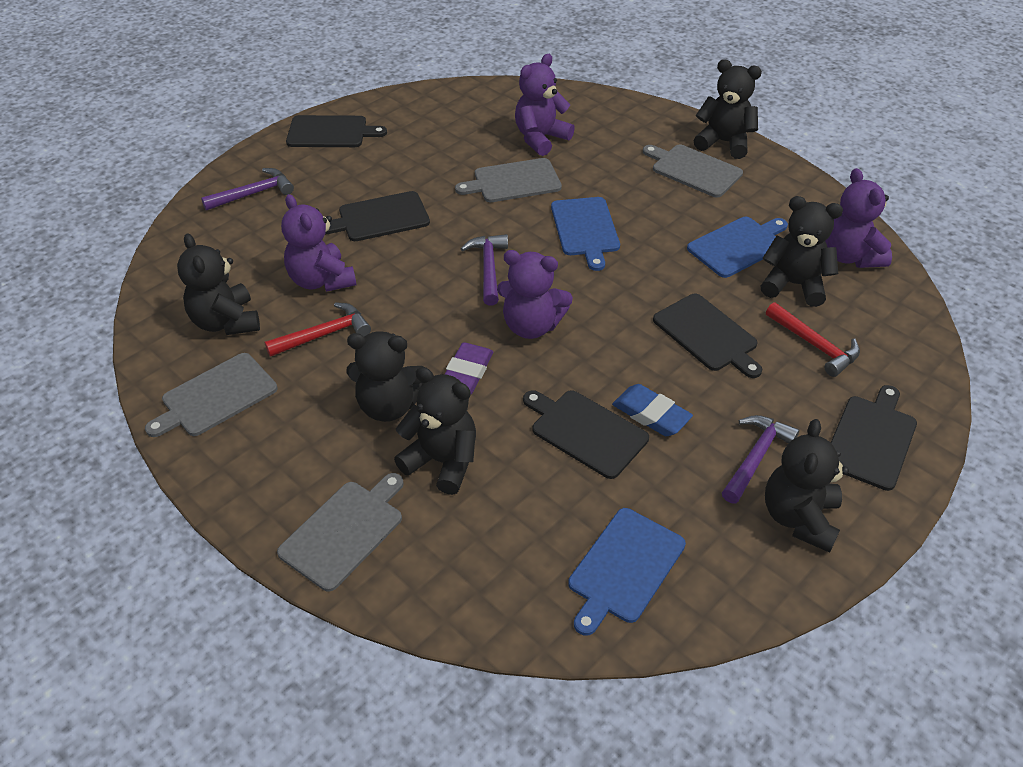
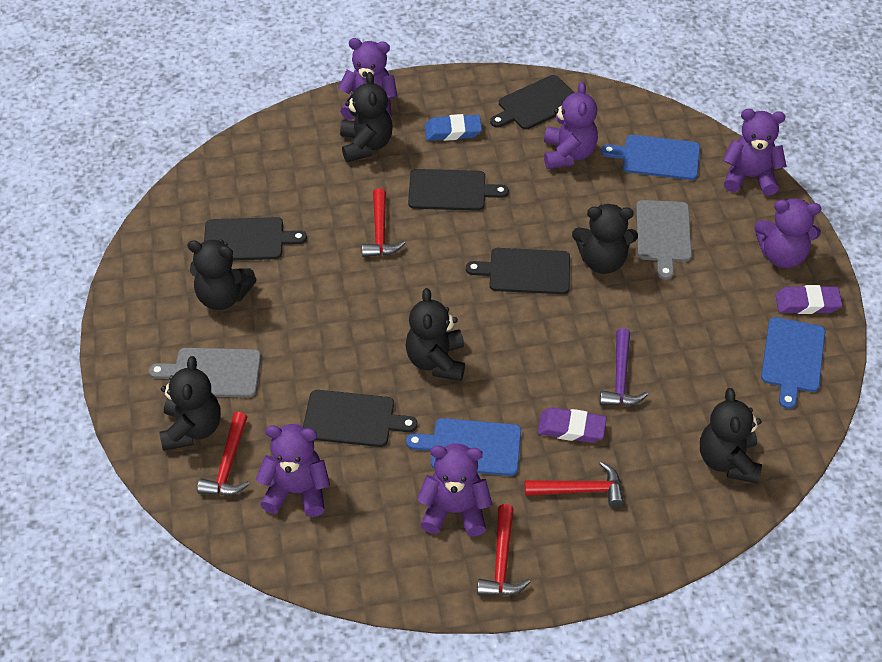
grey cutting board: [145,353,278,437] [277,473,404,592] [455,158,562,202] [643,144,743,197] = 4 -> [149,348,261,398] [636,200,692,280] = 2
purple eraser: [444,342,493,394] = 1 -> [537,407,607,443] [775,285,842,314] = 2
purple hammer: [201,168,294,210] [461,234,508,306] [722,415,799,503] = 3 -> [600,328,648,406] = 1
purple teddy bear: [281,194,356,292] [497,250,573,339] [515,54,575,156] [825,168,892,268] = 4 -> [256,424,330,517] [338,38,397,120] [417,443,492,537] [544,82,598,169] [723,109,787,196] [754,198,821,268] = 6
red hammer: [265,303,371,357] [766,302,860,377] = 2 -> [197,412,250,495] [362,188,405,257] [477,504,530,595] [525,461,624,507] = 4

